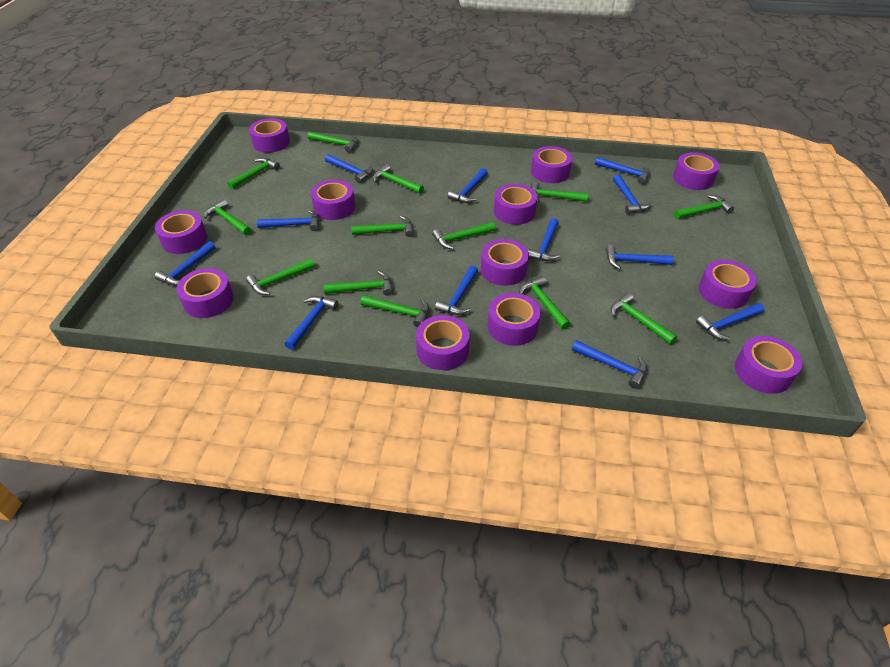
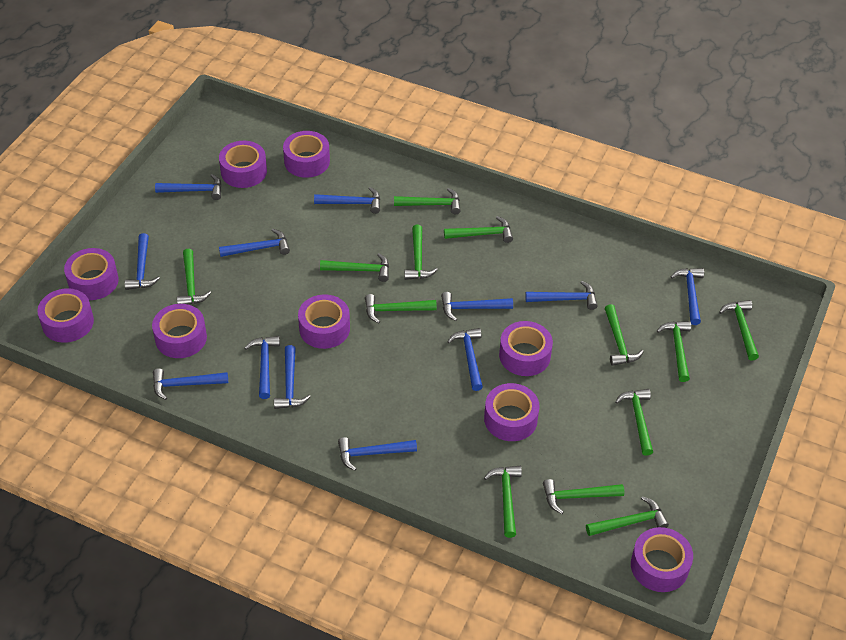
purple tape: [155,210,207,254] [177,268,234,318] [249,118,290,153] [311,179,355,220] [416,315,470,370] [481,239,529,286] [488,293,541,346] [494,184,538,225] [531,146,572,183] [673,152,720,190] [699,260,757,309] [735,336,802,394] = 12 -> [37,288,94,343] [64,248,119,300] [152,304,207,358] [219,141,267,188] [283,131,330,178] [298,294,350,349] [484,383,540,441] [499,321,553,376] [631,527,693,592] = 9

